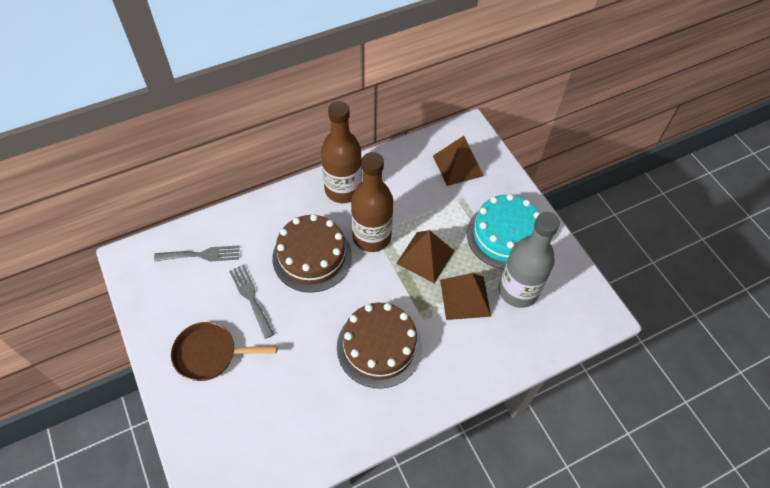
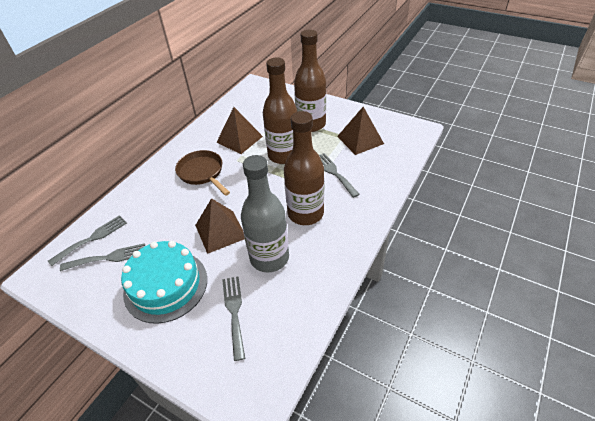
brown bottle: [321,101,362,203] [351,152,393,252] = 2 -> [263,58,297,164] [284,111,324,225] [294,29,326,132] = 3
brown cake: [272,214,352,293] [337,303,422,389] = 2 -> none = 0
grey fork: [154,245,239,262] [229,265,274,339] = 2 -> [48,215,127,266] [60,243,145,271] [222,276,245,361] [319,153,360,198] = 4

